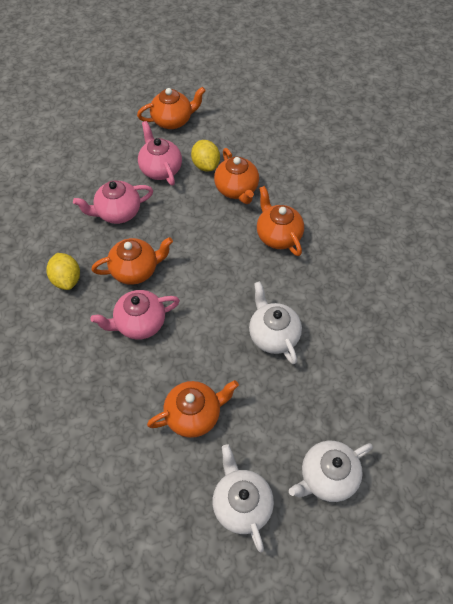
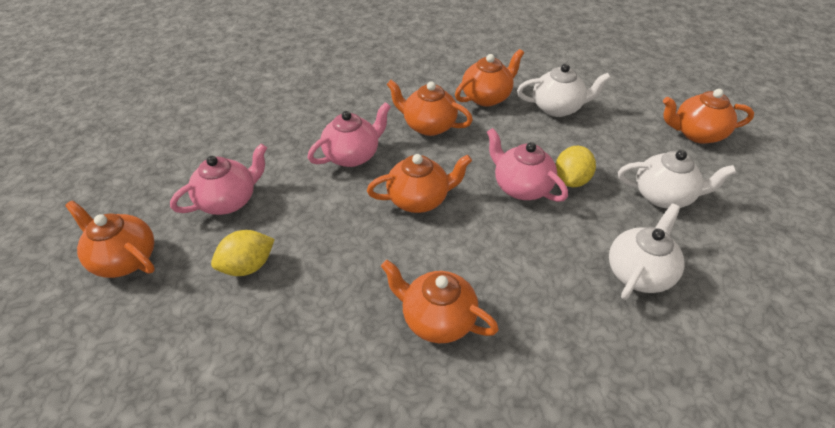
orange teapot: [91,237,173,285] [137,87,206,129] [147,380,239,438] [214,148,259,204] [257,186,304,256] = 5 -> [65,200,155,278] [367,154,472,213] [381,260,499,343] [386,80,473,136] [455,49,524,106] [663,89,754,144] = 6

